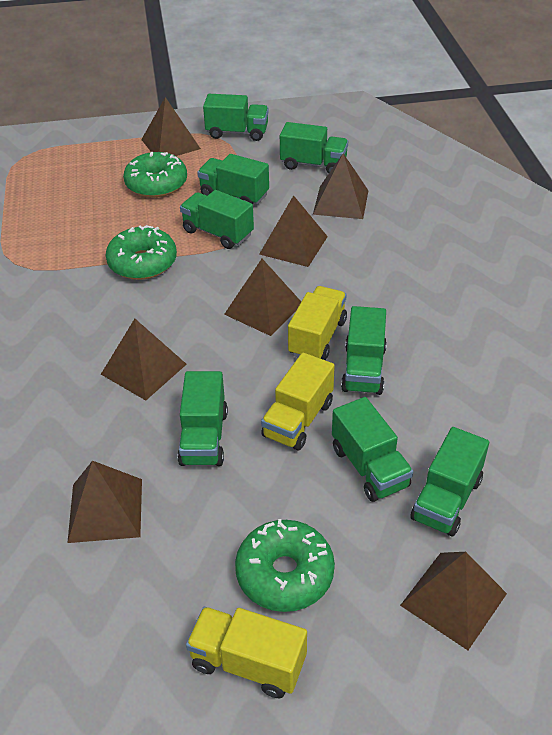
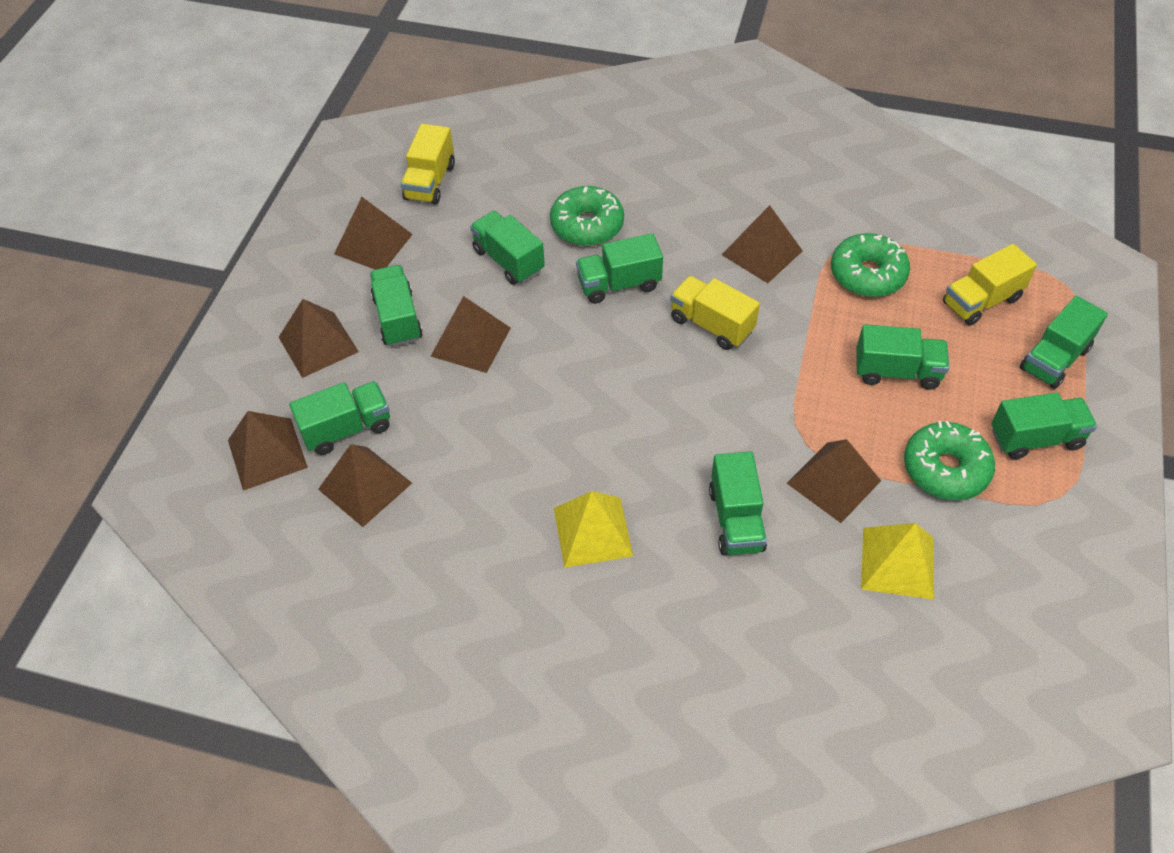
yellow pyramid: none = 0 -> [554,491,633,568] [861,523,934,600] = 2

